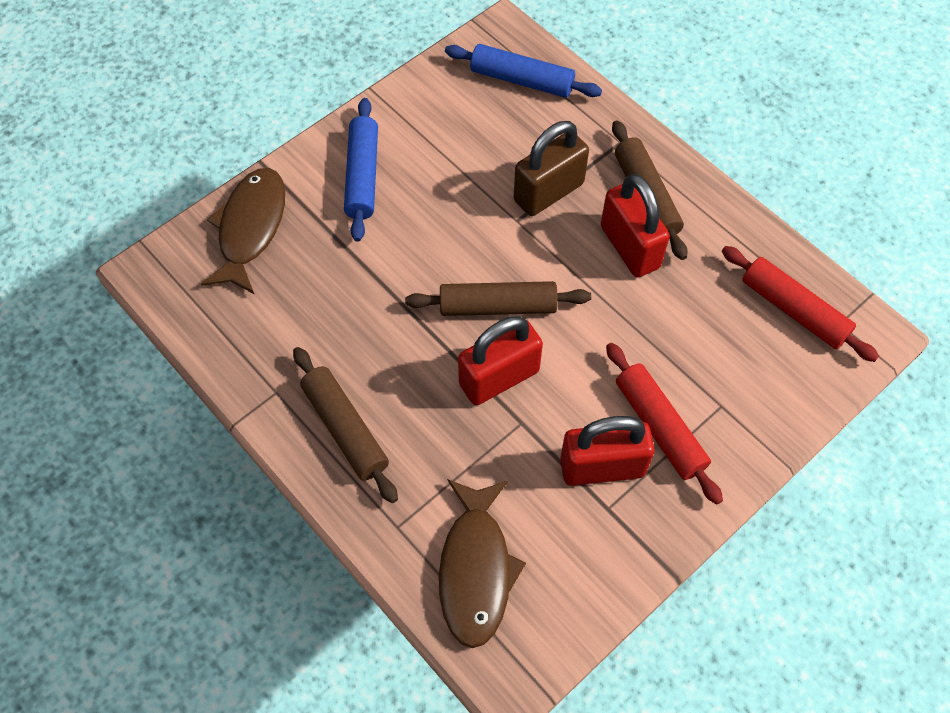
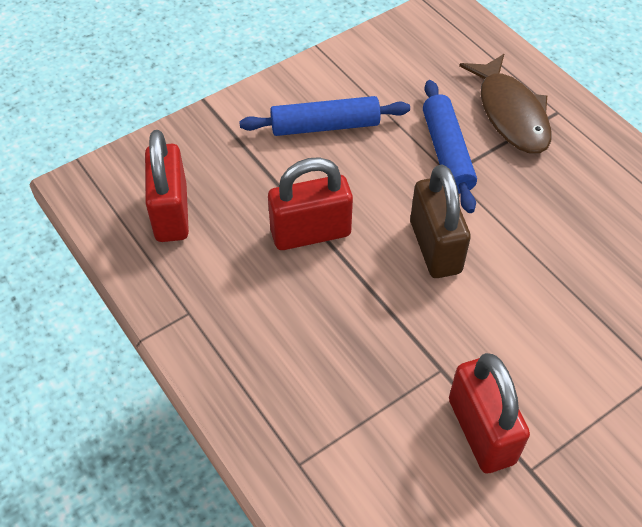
brown fish: [201,168,285,294] [439,479,526,648] = 2 -> [459,54,552,153] = 1
brown rolling pin: [293,347,398,503] [405,281,591,316] [612,120,687,260] = 3 -> none = 0
red rolling pin: [606,343,723,504] [722,246,879,362] = 2 -> none = 0

